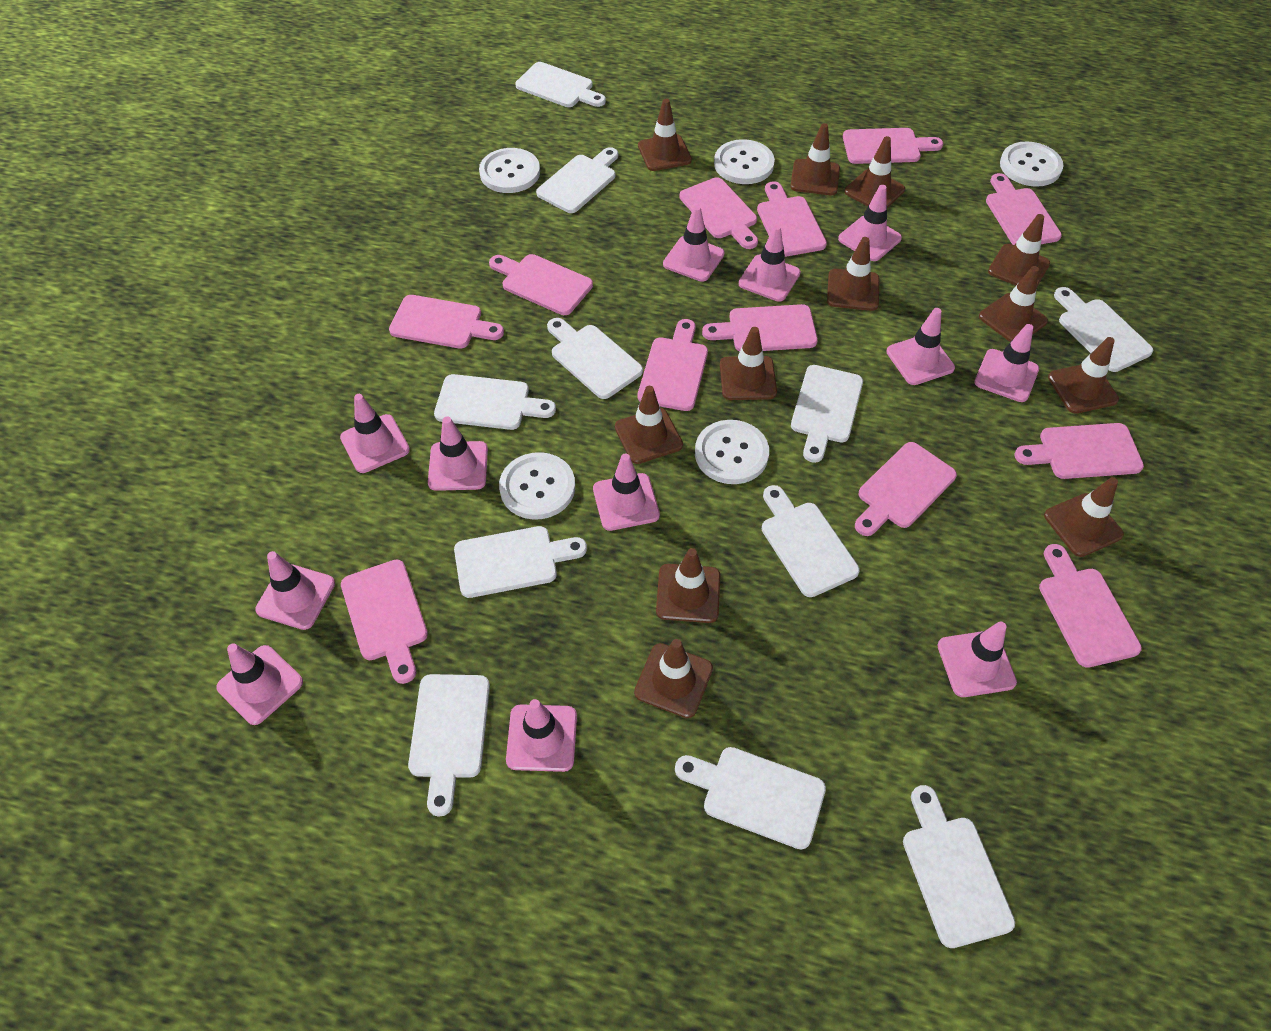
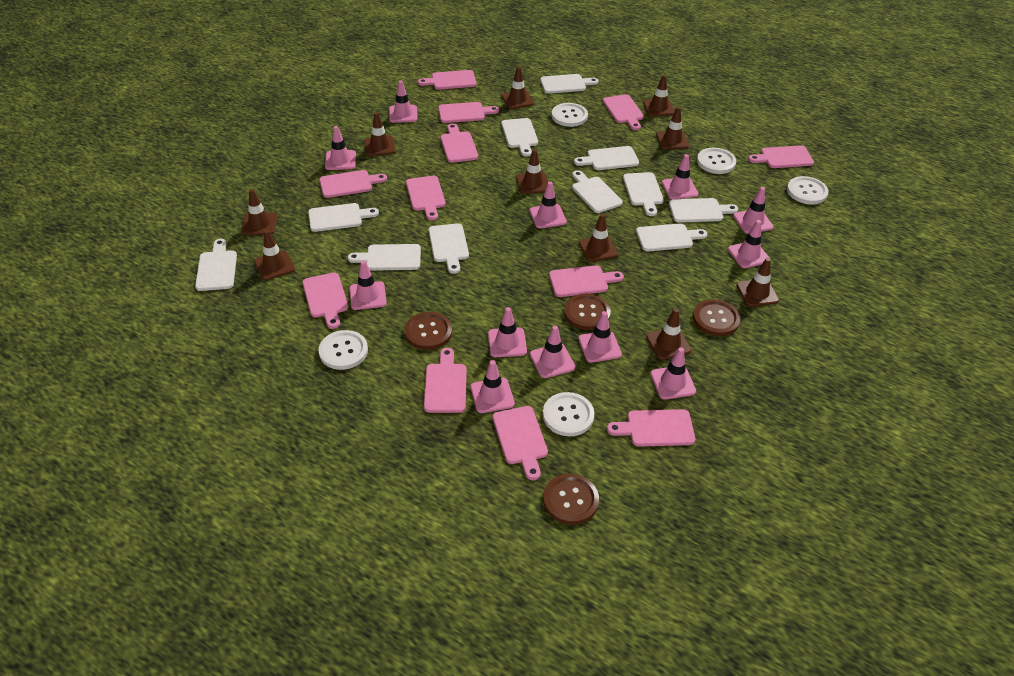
brown button: none = 0 -> [405,312,452,350] [543,474,599,525] [564,294,611,330] [693,299,740,336] = 4
brown traffic cone: [615,386,683,464] [634,639,713,718] [638,99,692,171] [656,548,720,623] [720,327,777,400] [790,123,840,195] [827,237,879,311] [844,136,905,208] [979,266,1048,342] [988,214,1050,288] [1044,477,1124,557] [1048,337,1119,414] = 12 -> [241,189,278,235] [254,230,295,280] [364,112,396,156] [501,67,534,109] [516,149,548,194] [579,214,618,262] [643,75,675,116] [646,308,692,360] [656,107,689,150] [736,258,779,307] = 10

